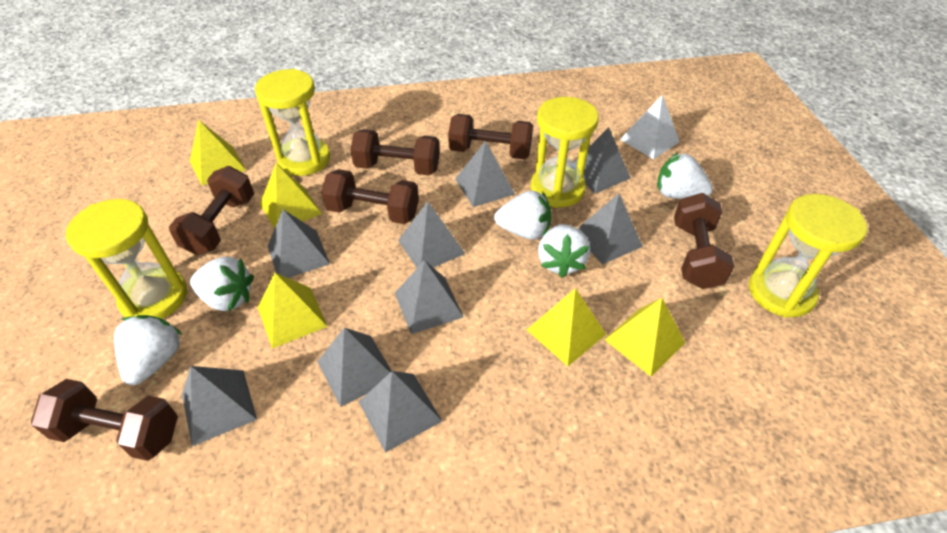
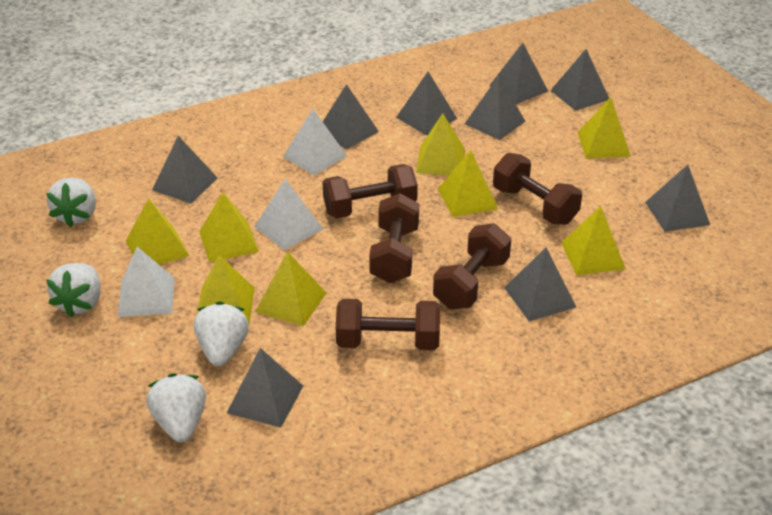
brown dumbbell: [31,379,178,461] [169,166,254,255] [321,169,419,224] [350,129,440,176] [448,114,533,159] [674,193,734,289] = 6 -> [323,164,418,219] [336,299,440,350] [369,193,419,283] [433,223,511,309] [493,153,582,225] = 5
white pyramid: [620,95,680,159] = 1 -> [118,247,174,317] [254,179,323,250] [283,109,347,176] = 3
white strawberry: [114,315,183,385] [190,257,254,311] [494,190,552,240] [538,224,590,278] [657,152,713,199] = 5 -> [46,178,96,227] [46,263,101,317] [146,373,206,442] [194,301,249,366] = 4
yellow hourglass: [66,199,188,319] [255,69,330,176] [531,97,599,208] [749,194,867,318] = 4 -> none = 0
yellow pyramid: [190,120,246,186] [258,273,328,349] [260,163,322,229] [527,288,606,366] [604,298,685,376] = 5 -> [126,198,189,265] [197,255,254,324] [199,192,259,262] [255,252,327,326] [416,113,465,175] [438,150,498,217] [561,206,626,275] [577,97,631,158] = 8

